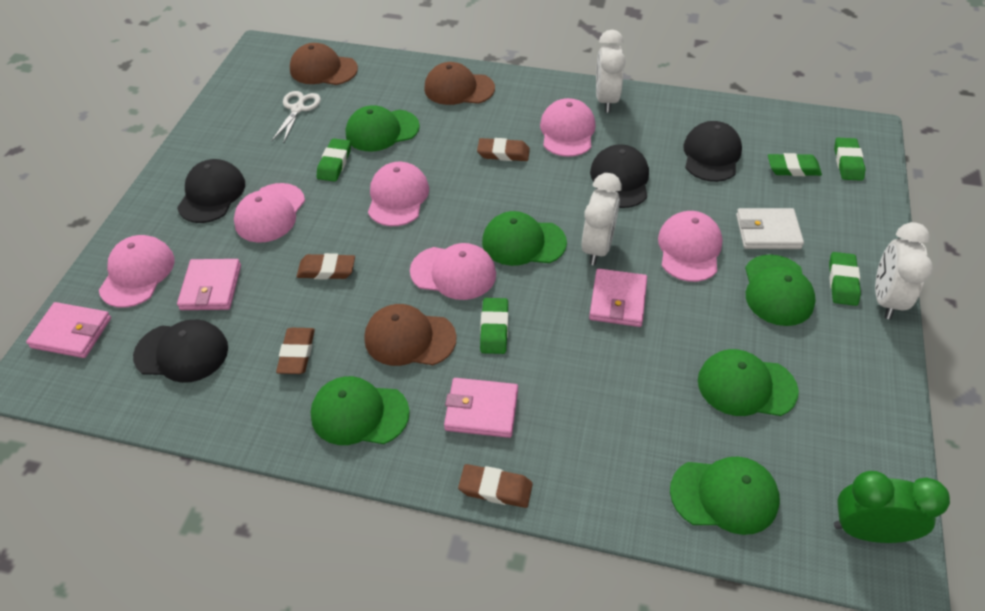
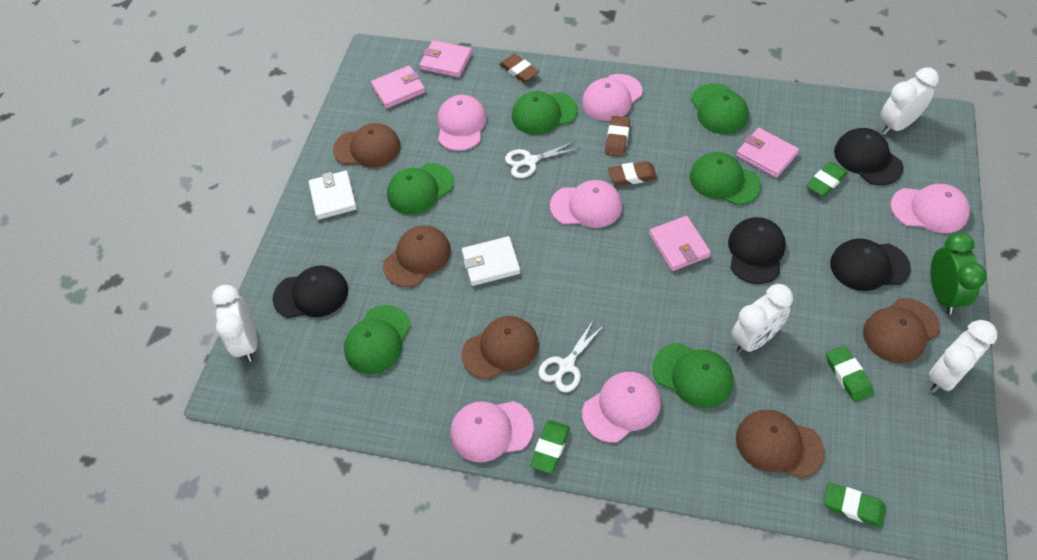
brown cap: [290,43,358,85] [364,304,457,366] [424,62,495,105] = 3 -> [333,123,401,167] [383,225,451,287] [462,316,539,380] [736,410,825,478] [863,298,940,363] = 5
brown eraser: [276,328,315,374] [297,253,355,280] [458,464,533,508] [477,138,530,161] = 4 -> [499,54,539,83] [605,116,630,157] [608,161,658,186] = 3
green eraser: [317,138,351,182] [480,298,508,354] [768,153,822,176] [829,252,861,306] [834,138,866,181] = 5 -> [530,420,570,474] [806,162,848,197] [823,482,886,528] [826,345,873,402] = 4
white clock: [582,173,622,265] [596,30,626,113] [875,222,933,319] = 3 -> [212,285,257,362] [731,284,793,354] [880,67,939,135] [929,320,997,393] = 4
white scissors: [272,91,321,144] = 1 -> [505,141,580,178] [538,319,605,392] = 2
white wallet: [736,208,804,249] = 1 -> [308,170,357,220] [462,236,521,286] = 2

